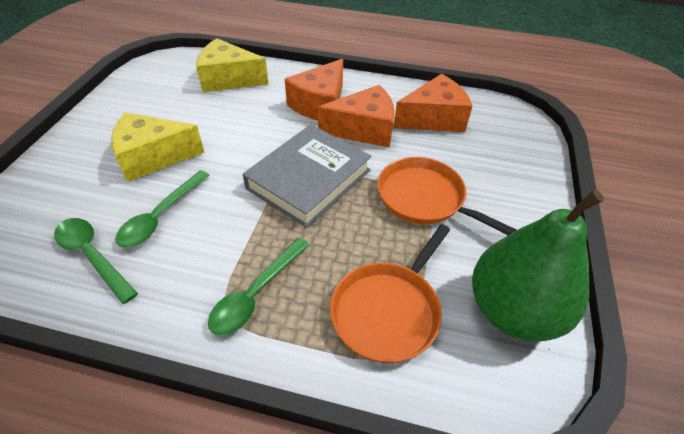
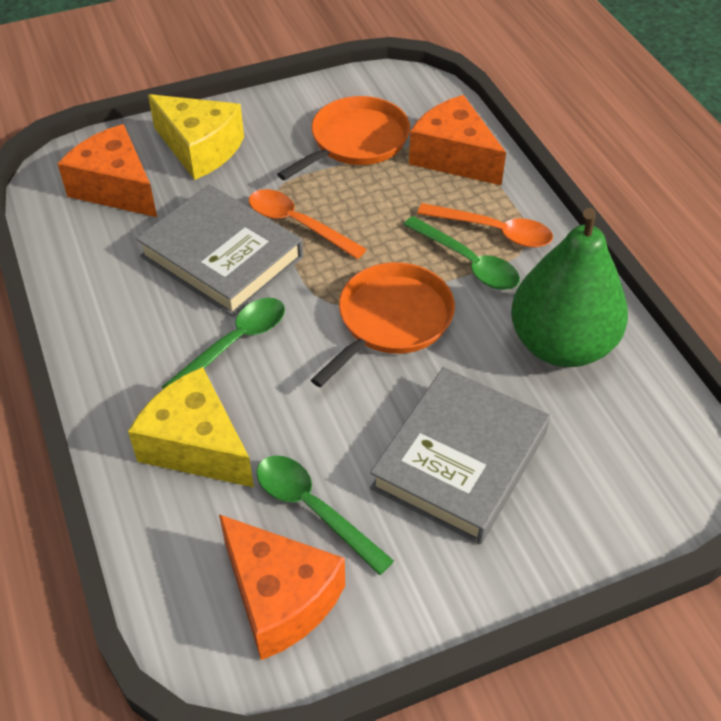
grey book: [243,124,372,228] = 1 -> [136,184,303,317] [370,367,550,544] = 2
orange spoon: none = 0 -> [249,189,367,259] [417,203,553,247] = 2

